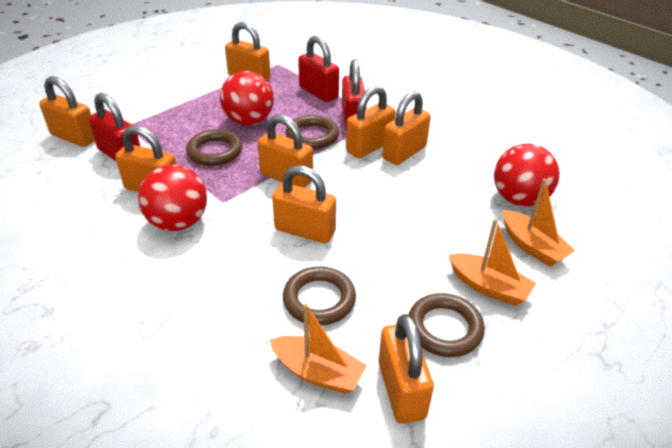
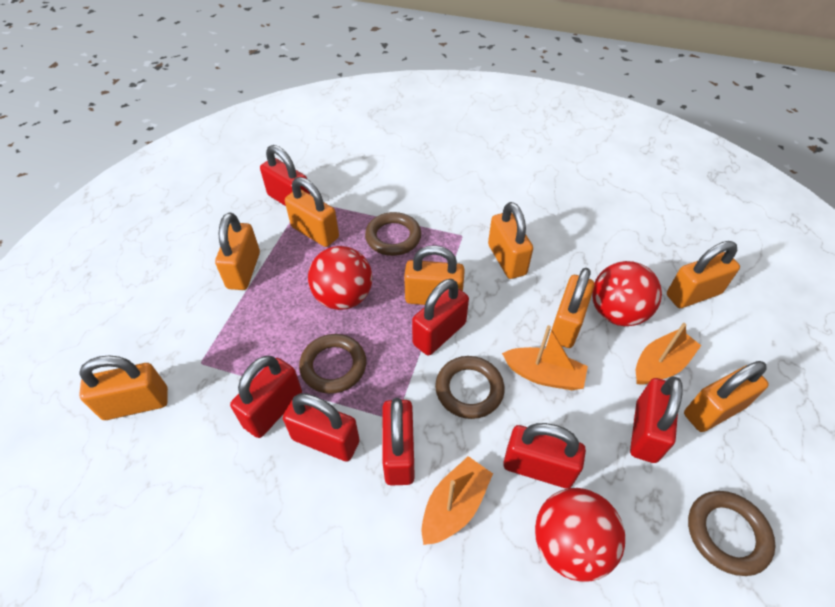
red padlock: [89,93,140,161] [298,35,339,102] [342,59,367,128] = 3 -> [230,356,302,438] [260,145,310,206] [283,393,360,462] [382,398,414,486] [412,279,469,355] [503,423,586,489] [630,376,683,463] = 7

